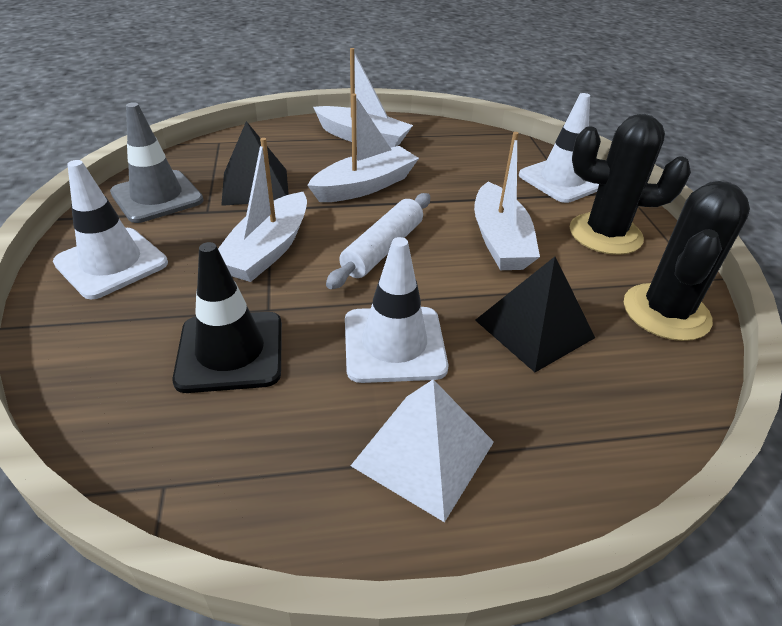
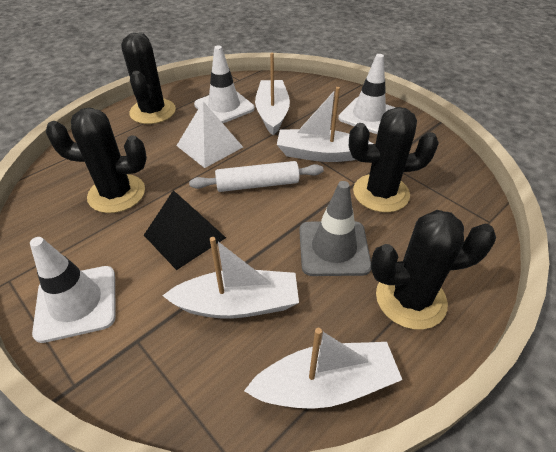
black cactus: [570,114,691,255] [624,181,750,341] = 2 -> [46,108,147,213] [121,32,176,124] [349,107,439,213] [371,210,496,330] = 4
black pyramid: [221,121,289,206] [475,257,595,372] = 2 -> [144,190,226,270] = 1
black traffic cone: [172,242,282,393] = 1 -> none = 0

